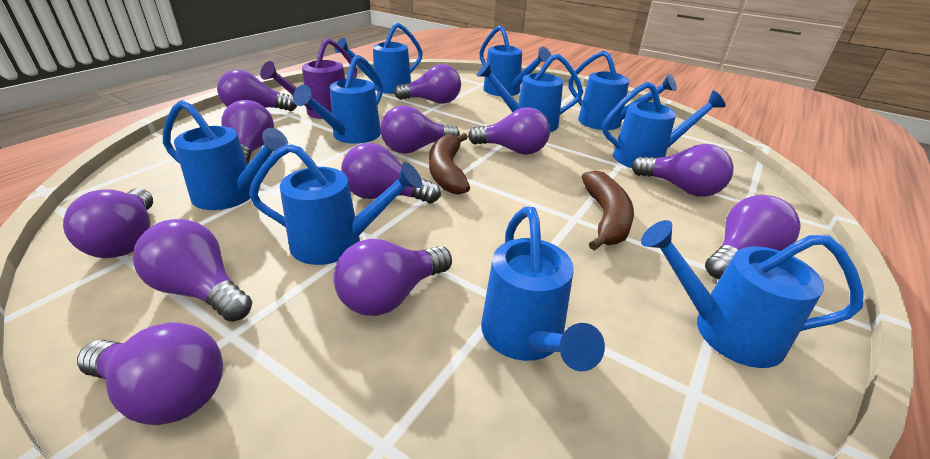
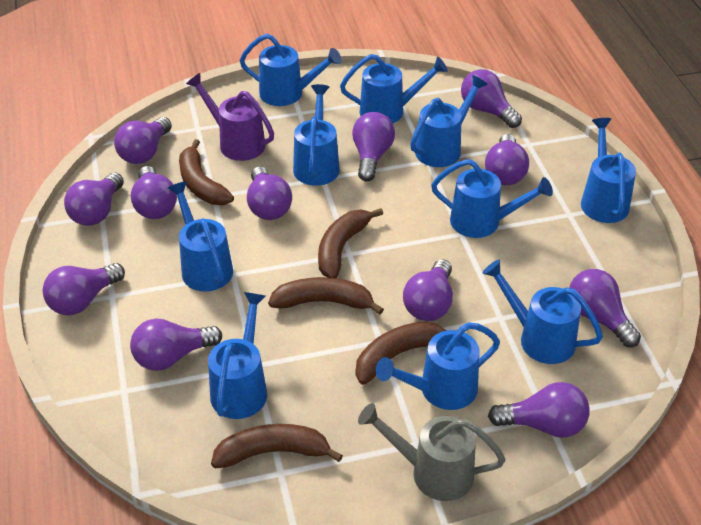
brown banana: [429,133,470,195] [582,170,634,251] = 2 -> [179,139,234,205] [211,424,343,468] [268,277,384,314] [318,208,383,278] [356,321,446,385] = 5
grey watering can: none = 0 -> [358,403,506,501] = 1

